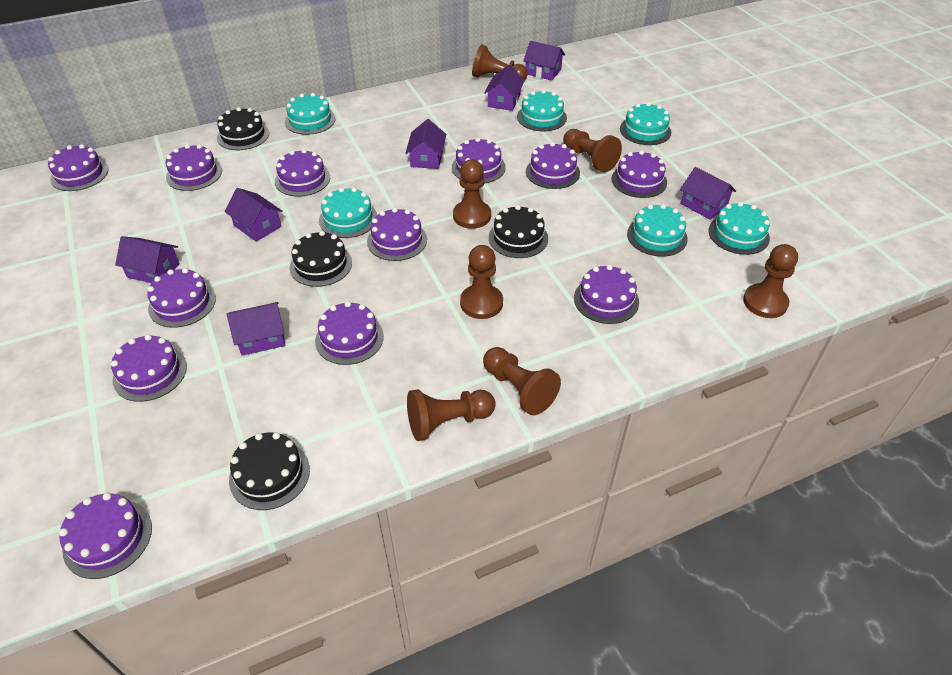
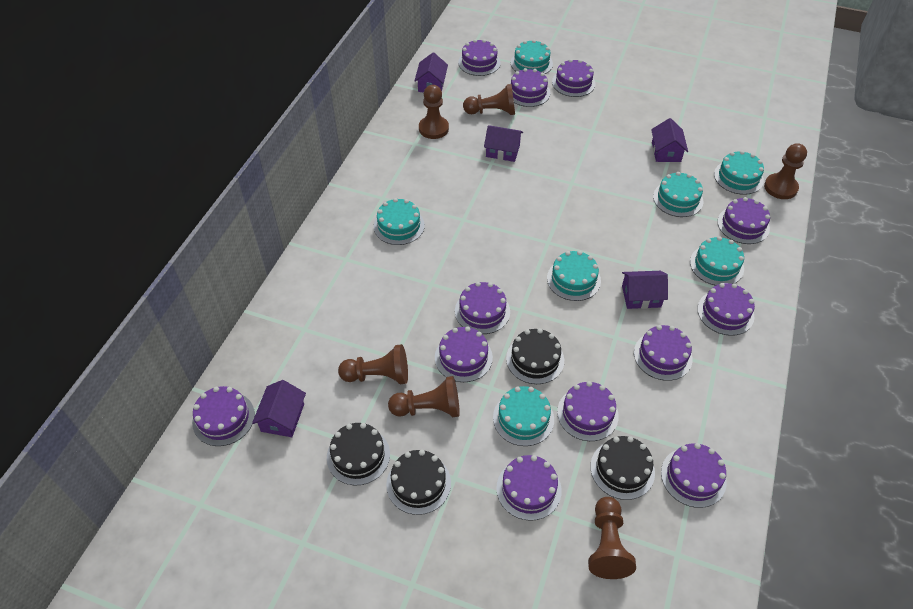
brown pawn: [407,389,496,441] [453,159,491,229] [460,245,503,319] [472,44,528,81] [483,347,561,415] [563,129,622,172] [743,244,798,318] = 7 -> [338,344,408,384] [388,376,460,417] [419,85,449,139] [463,84,515,115] [588,497,636,579] [764,143,807,199] = 6
purple house: [115,236,180,283] [225,188,282,242] [227,302,285,356] [405,119,446,169] [484,65,524,111] [523,41,565,81] [680,167,736,220] = 7 -> [252,380,306,437] [414,52,448,92] [484,125,523,162] [622,271,668,309] [651,118,688,162] = 5
turquoise cake: [285,93,336,135] [319,187,377,238] [517,90,567,131] [620,102,671,145] [627,204,688,257] [708,202,770,255] = 6 -> [374,198,425,245] [493,386,554,446] [511,40,553,74] [547,251,601,301] [653,172,703,217] [690,236,744,286] [714,151,764,195] = 7

